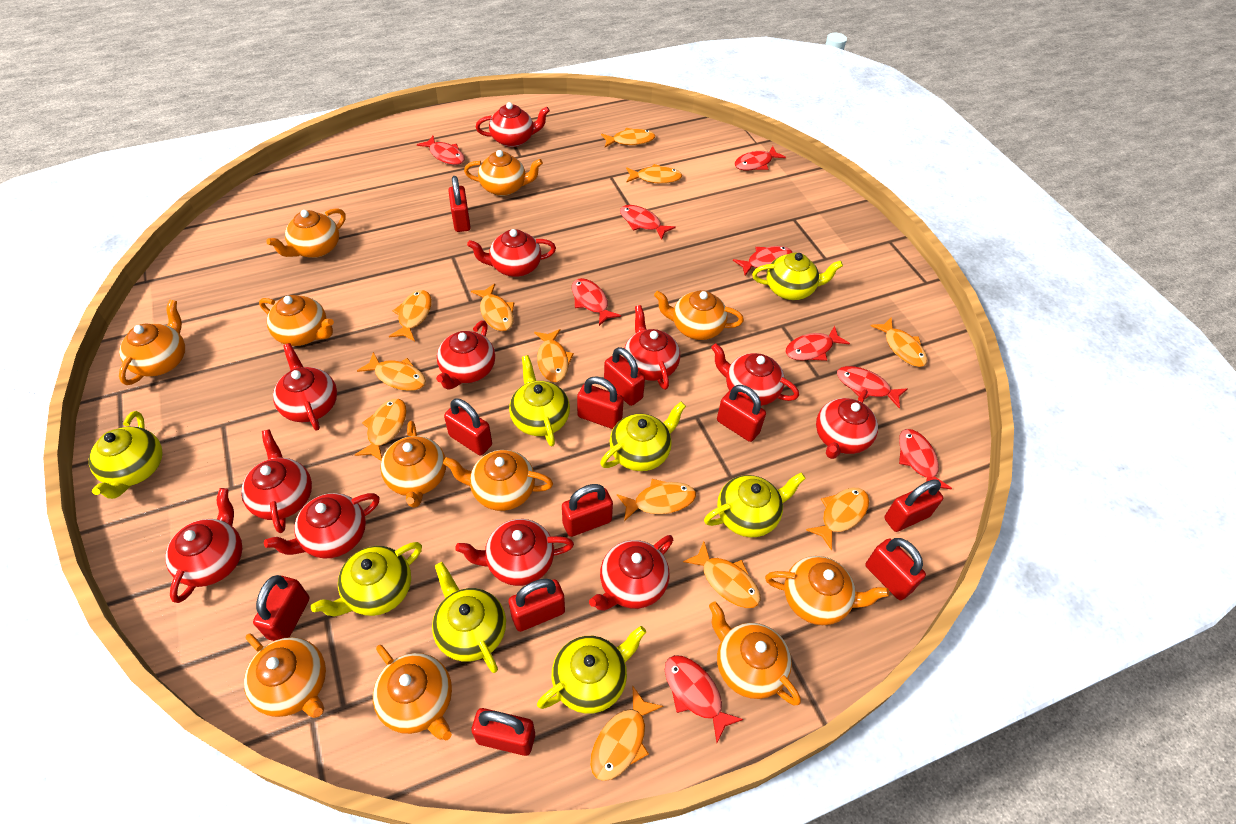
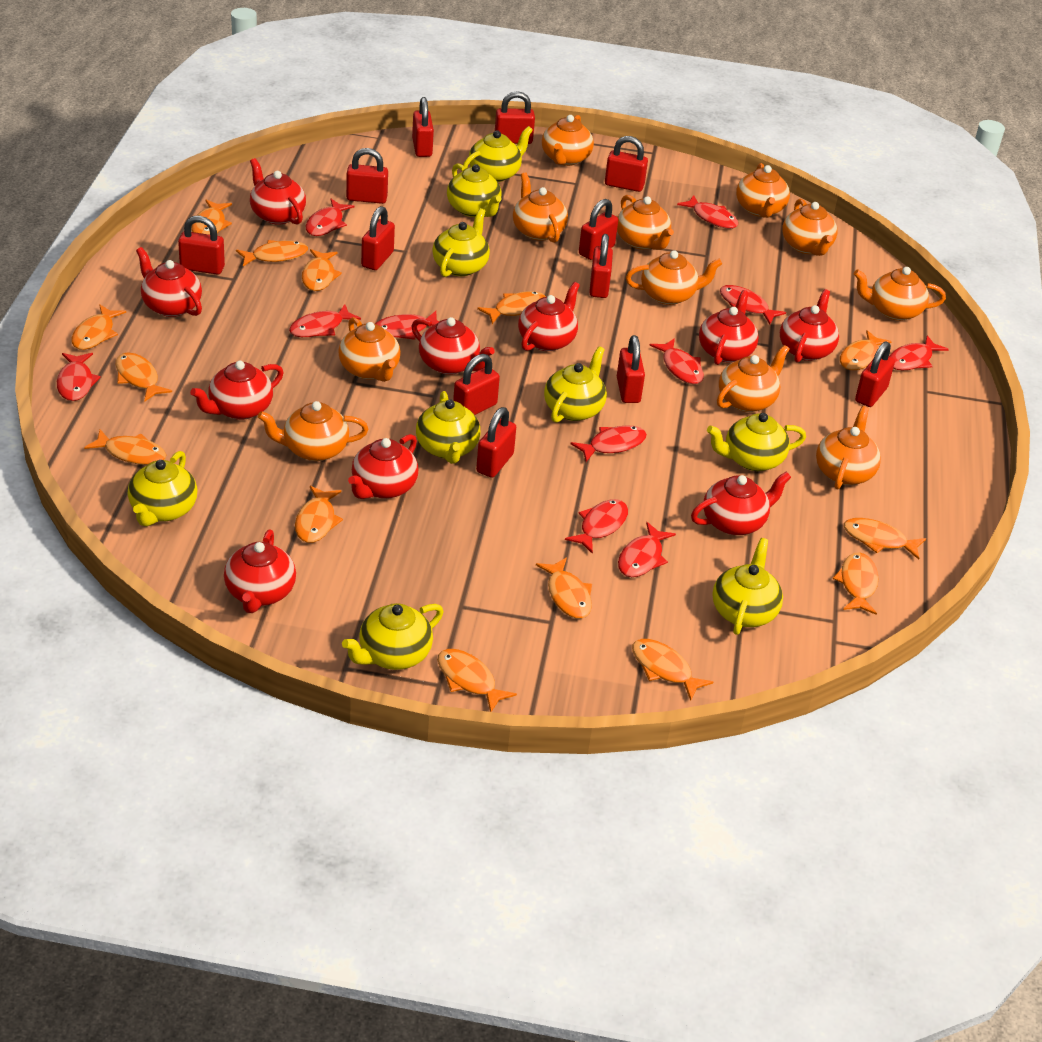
orange fish: [355,399,407,461] [357,352,426,391] [389,290,432,341] [471,284,514,331] [534,329,574,382] [590,687,663,781] [601,128,655,147] [617,479,696,522] [626,164,682,184] [683,541,761,608] [806,488,869,550] [871,318,927,367] = 12 -> [71,304,126,350] [84,429,166,465] [116,353,172,402] [191,200,232,235] [236,240,308,266] [295,486,343,543] [302,249,342,291] [438,649,517,712] [477,291,546,324] [536,557,592,619] [632,639,713,701] [833,553,879,615] [840,330,892,370] [844,518,926,560] = 14
red fish: [417,136,465,165] [572,278,621,326] [620,205,676,240] [665,655,744,743] [733,246,793,276] [734,146,786,170] [785,326,850,361] [837,366,907,409] [899,429,952,489] = 9 -> [57,353,101,401] [289,304,361,337] [306,199,355,236] [375,311,439,340] [565,499,628,554] [571,425,647,462] [618,522,676,577] [649,338,704,384] [677,195,738,229] [720,285,786,324] [890,335,949,370] = 11
red padlock: [253,575,310,641] [444,398,492,455] [448,176,471,232] [471,708,535,756] [508,579,565,632] [562,484,613,537] [577,376,624,429] [604,347,645,406] [717,385,766,442] [866,538,926,600] [884,479,943,532] = 11 -> [178,216,225,275] [346,148,388,204] [361,206,395,270] [412,97,434,157] [453,354,500,415] [476,407,516,478] [495,91,535,144] [579,199,618,260] [589,234,613,298] [605,136,648,192] [617,335,645,403] [855,342,895,407] = 12
red teapot: [165,488,242,603] [241,429,312,533] [264,493,380,559] [273,343,337,431] [436,320,495,390] [455,519,574,586] [467,229,556,277] [476,102,550,147] [589,535,673,611] [624,305,680,390] [711,343,799,406] [816,389,878,459] = 12 -> [136,247,202,317] [190,361,284,420] [224,530,296,613] [250,158,306,225] [348,434,418,499] [411,317,495,375] [518,282,580,351] [691,471,791,535] [699,290,759,365] [780,289,839,363] = 10
yellow teapot: [89,411,163,499] [311,542,422,616] [432,562,506,673] [509,355,570,447] [537,626,646,714] [600,402,686,471] [704,473,806,537] [752,253,843,300] = 8 -> [128,451,197,526] [342,603,443,670] [416,391,481,464] [432,208,490,277] [447,163,502,217] [463,126,533,182] [544,346,607,423] [707,413,806,471] [712,538,783,635] = 9

